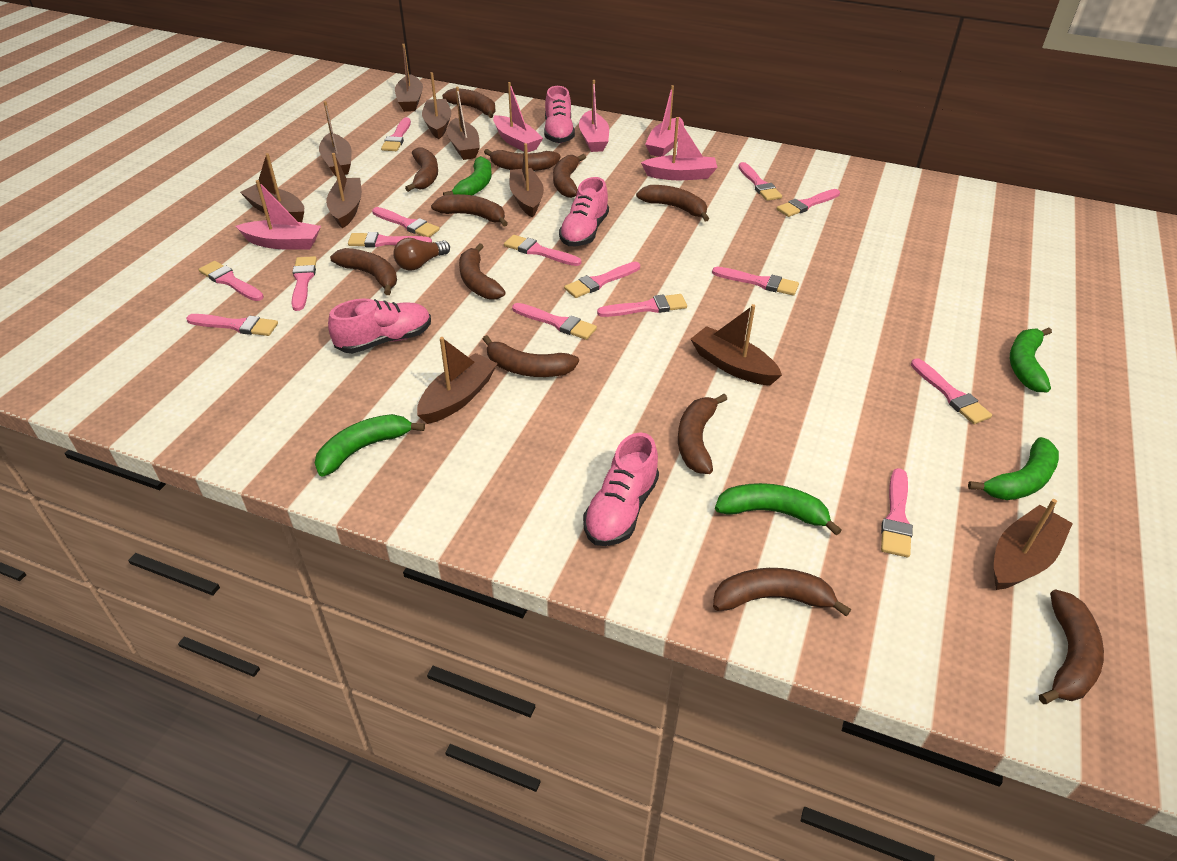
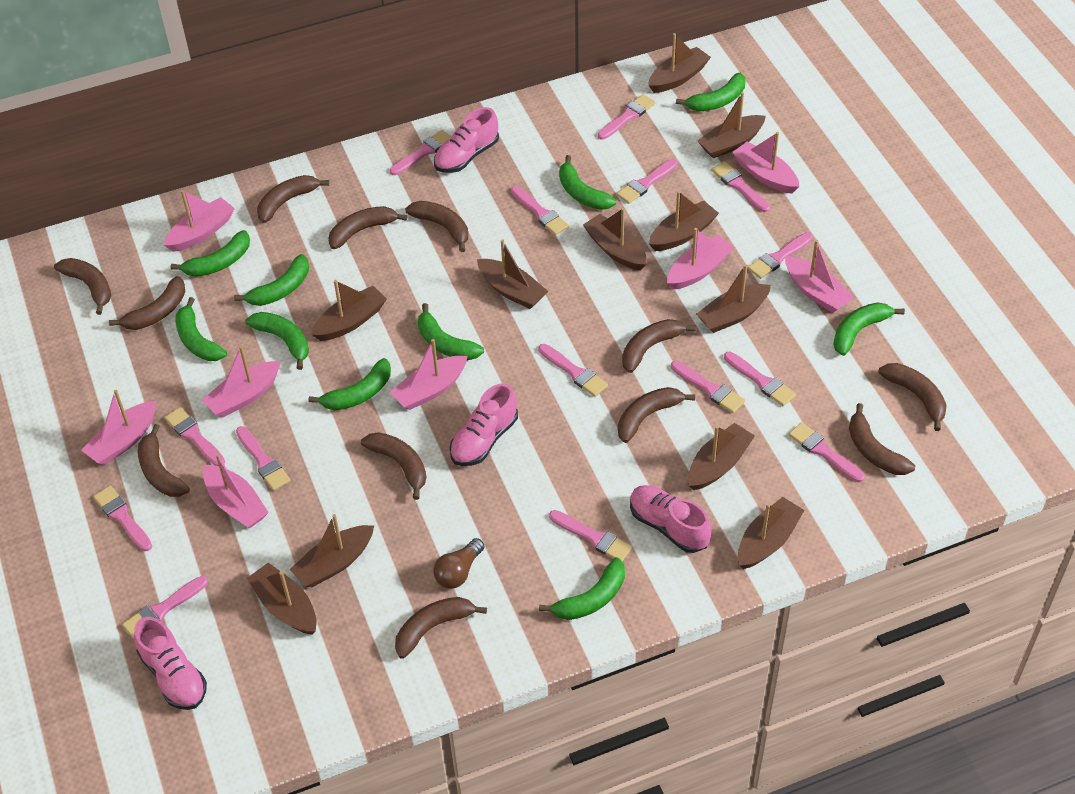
brown boat: [240,153,304,222] [319,101,352,176] [326,153,362,229] [395,44,423,112] [417,337,498,424] [422,72,451,139] [447,87,480,160] [509,143,544,217] [690,304,782,385] [994,499,1073,590] = 10 -> [247,563,317,635] [290,514,374,587] [311,280,387,341] [477,239,548,309] [583,208,647,271] [648,33,711,93] [649,191,719,251] [688,423,755,490] [696,264,771,333] [697,92,766,159] [738,497,804,569] = 11
green banana: [315,414,425,476] [443,156,492,196] [715,483,842,536] [968,437,1059,500] [1010,328,1052,392] = 5 -> [171,230,250,277] [176,297,227,361] [234,254,309,306] [245,312,309,370] [308,358,391,410] [418,303,484,360] [539,557,625,620] [559,155,616,210] [676,73,745,112] [833,302,905,356] = 10
pink boat: [236,180,321,250] [493,82,543,152] [579,80,609,152] [641,117,718,180] [645,85,684,157] = 5 -> [81,390,157,465] [164,190,235,252] [202,346,281,417] [203,454,269,529] [390,339,467,410] [667,228,734,290] [732,132,800,194] [785,240,854,313] = 8

